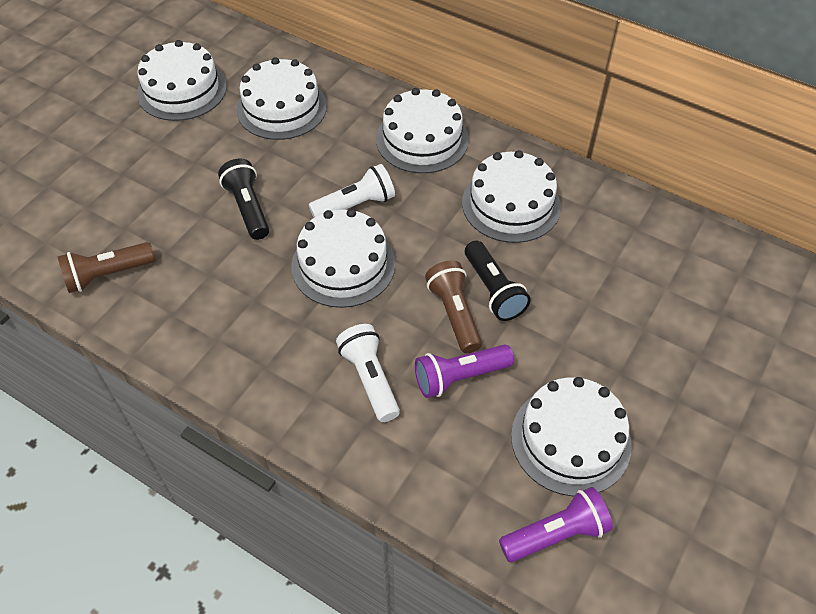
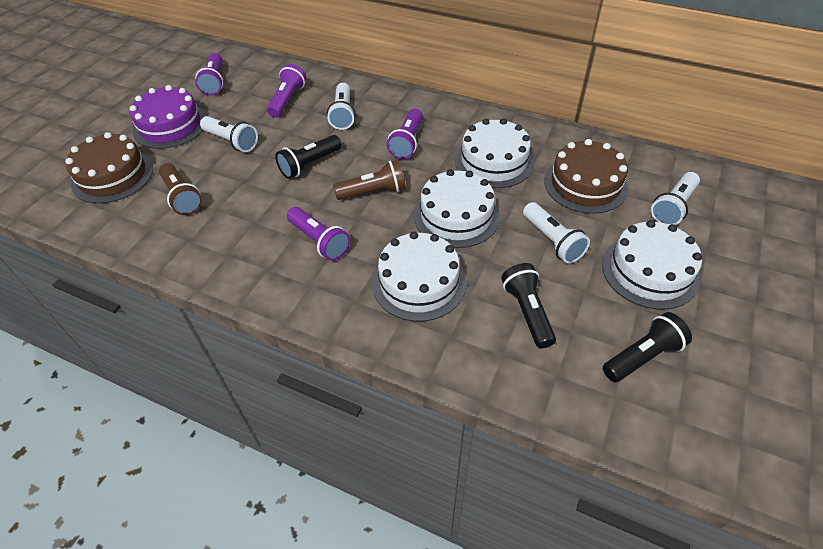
black flashlight: [218,158,269,240] [465,241,531,321] = 2 -> [275,135,342,179] [501,263,556,348] [603,312,692,382] = 3
brown cake: none = 0 -> [65,132,153,204] [544,139,628,214] = 2
purple cake: none = 0 -> [130,85,206,149] = 1
purple flashlight: [415,345,514,398] [499,487,613,562] = 2 -> [195,53,223,95] [267,64,306,118] [287,207,350,261] [387,109,423,159] = 4
white cake: [137,40,227,121] [236,57,327,140] [291,209,396,308] [376,88,469,173] [462,150,561,243] [511,377,632,496] = 6 -> [372,232,466,322] [414,169,500,248] [455,118,534,188] [602,220,702,310] = 4
white flashlight: [309,164,395,218] [336,324,400,422] = 2 -> [200,116,258,152] [327,83,356,130] [523,202,590,264] [651,172,700,225] = 4

